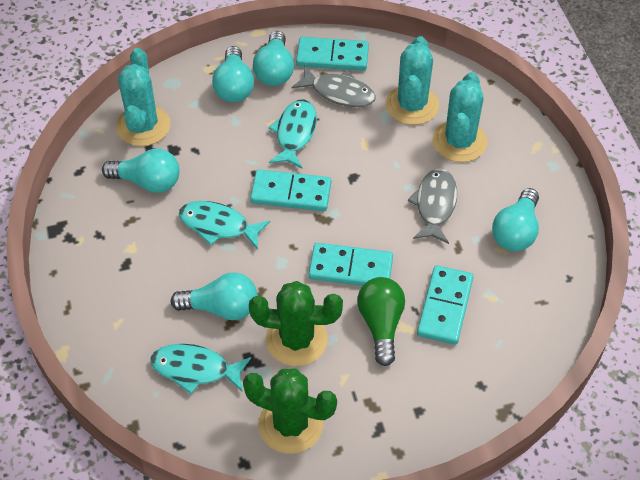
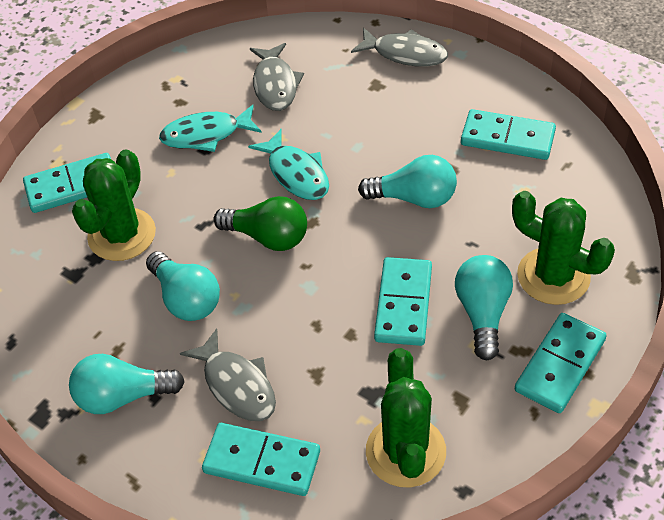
green cactus: [243,368,337,454] [249,281,343,366] = 2 -> [72,149,156,261] [366,348,446,487] [512,191,615,305] = 3
grey fish: [291,66,376,107] [408,168,457,244] = 2 -> [180,328,276,421] [250,43,304,111] [351,28,448,67] = 3
turquoise cactus: [116,48,170,146] [386,36,439,125] [432,72,487,162] = 3 -> none = 0
turquoise domino: [250,169,331,211] [296,37,369,71] [309,243,393,286] [417,265,473,345] = 4 -> [23,153,111,213] [202,423,320,496] [374,257,432,346] [461,109,556,160] [515,313,607,413] = 5
turquoise fish: [151,344,251,394] [179,201,270,250] [268,99,317,168] = 3 -> [159,105,262,152] [248,129,329,200] = 2
turquoise light bulb: [102,149,180,193] [171,273,257,320] [212,46,254,102] [253,31,294,86] [492,188,539,251] = 5 -> [69,354,185,414] [146,251,220,321] [358,155,457,208] [455,255,513,360] = 4

